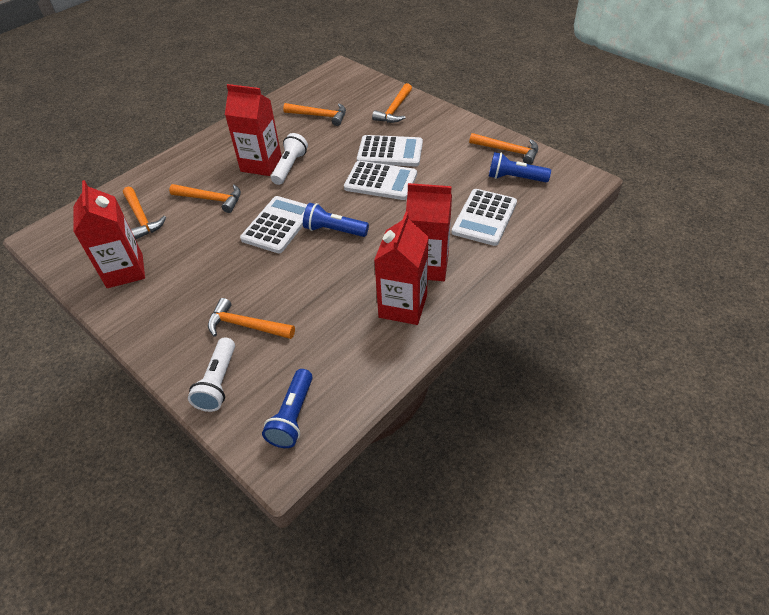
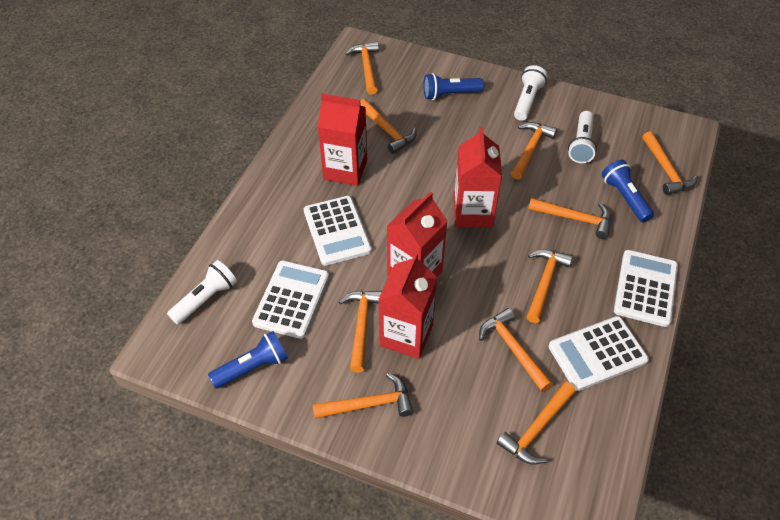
orange hammer: [123,187,166,239] [169,184,241,213] [208,298,295,339] [283,103,346,126] [372,83,412,123] [469,133,538,165] = 6 -> [312,373,413,419] [339,291,382,373] [346,42,379,95] [360,99,416,154] [479,308,553,392] [497,382,576,465] [511,122,557,180] [527,249,573,323] [528,198,611,239] [642,131,698,195] = 10
white flashlight: [188,337,235,412] [271,133,308,185] = 2 -> [167,260,237,325] [514,65,547,121] [568,111,597,163] = 3

